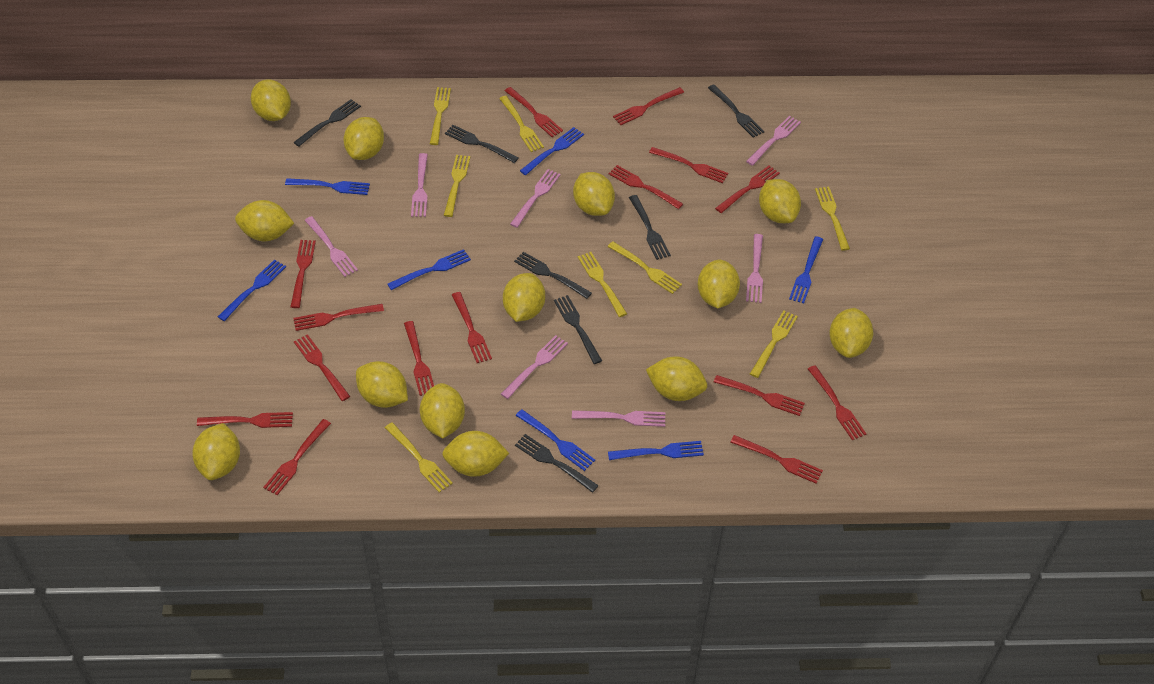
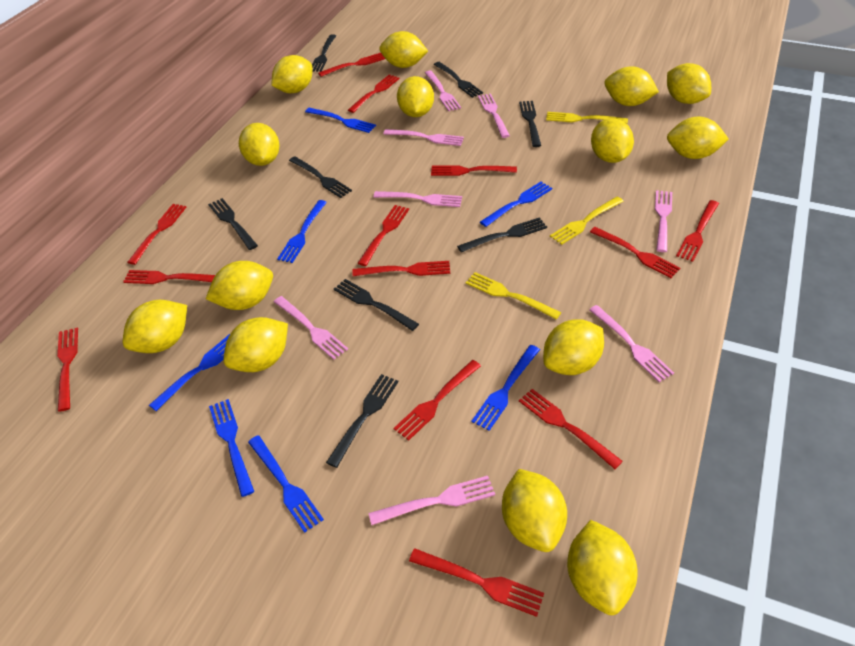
black fork: [293,99,361,147] [445,125,519,163] [514,252,592,299] [515,434,599,493] [554,295,602,364] [629,195,671,260] [708,84,764,138] = 7 -> [208,198,258,250] [289,157,352,198] [312,34,336,72] [326,374,399,468] [334,279,419,331] [434,62,483,98] [457,217,547,252] [519,101,541,147] = 8
pink fork: [304,216,358,277] [411,153,428,217] [501,335,568,399] [510,169,561,228] [572,410,665,427] [746,116,801,166] [746,234,763,303] = 7 -> [274,296,348,360] [368,476,495,525] [374,191,462,207] [384,129,464,146] [425,71,461,111] [478,94,510,138] [589,305,674,382] [655,190,672,252] = 8
red fork: [197,412,293,428] [263,419,331,495] [290,240,316,308] [293,304,384,331] [294,334,350,401] [404,321,434,396] [452,292,492,363] [505,87,563,137] [609,165,683,209] [613,87,684,125] [649,147,728,183] [714,375,805,416] [715,165,780,213] [730,435,823,484] [808,365,866,440] = 15 -> [57,328,78,412] [123,270,215,284] [127,204,186,265] [318,53,385,77] [348,75,400,113] [352,261,450,276] [358,205,409,266] [394,360,481,441] [409,548,544,617] [431,165,517,176] [519,389,623,469] [590,227,680,278] [676,200,719,262] = 13
yellow fork: [385,422,453,493] [430,87,451,145] [444,155,470,217] [499,96,544,152] [578,252,627,317] [608,241,682,294] [750,310,798,378] [815,186,850,251] = 8 -> [466,272,561,319] [546,112,628,124] [550,197,624,245] = 3
yellow lemon: [192,423,240,480] [235,200,294,241] [251,80,291,121] [344,117,384,160] [356,361,408,408] [420,383,465,438] [442,431,509,477] [503,273,545,322] [573,172,615,216] [646,356,707,401] [698,260,740,308] [759,179,801,223] [829,308,873,358] = 13 -> [123,300,187,353] [206,261,273,310] [223,317,288,372] [239,123,280,166] [272,55,313,93] [379,31,428,68] [397,76,434,117] [502,469,567,552] [543,319,604,375] [567,520,638,615] [591,118,634,163] [605,66,659,106] [667,63,711,104] [667,117,729,159] = 14

